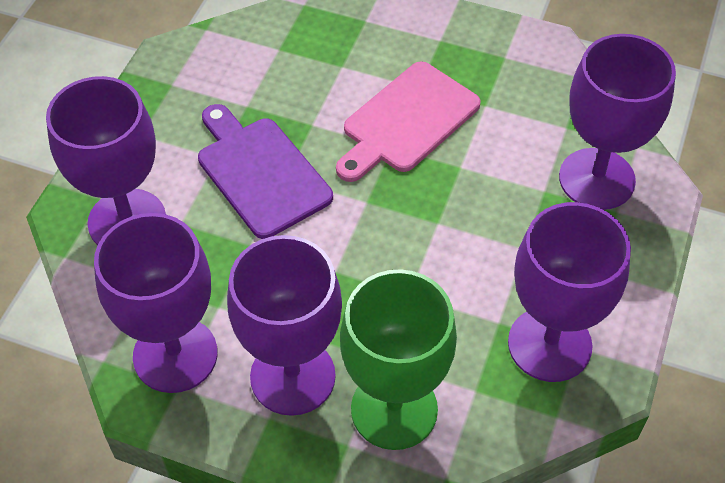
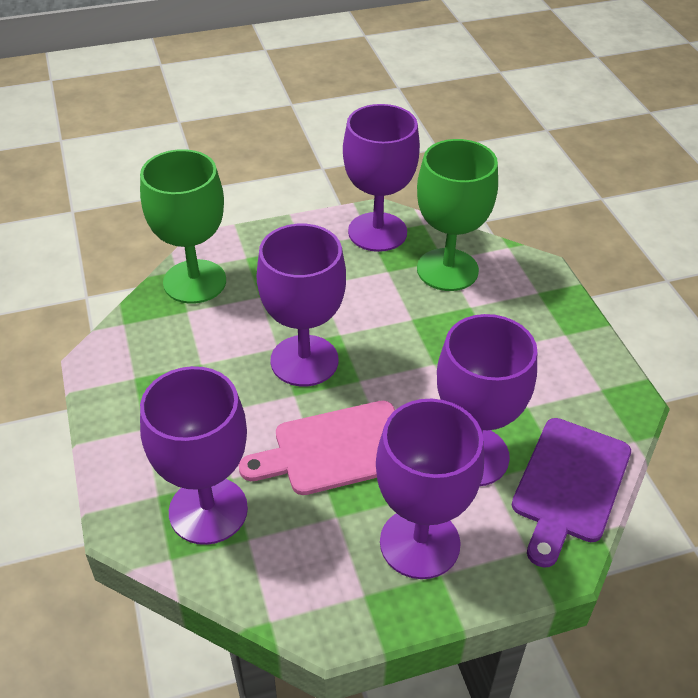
green goblet: [340,269,457,450] = 1 -> [140,149,226,304] [417,139,498,291] = 2

